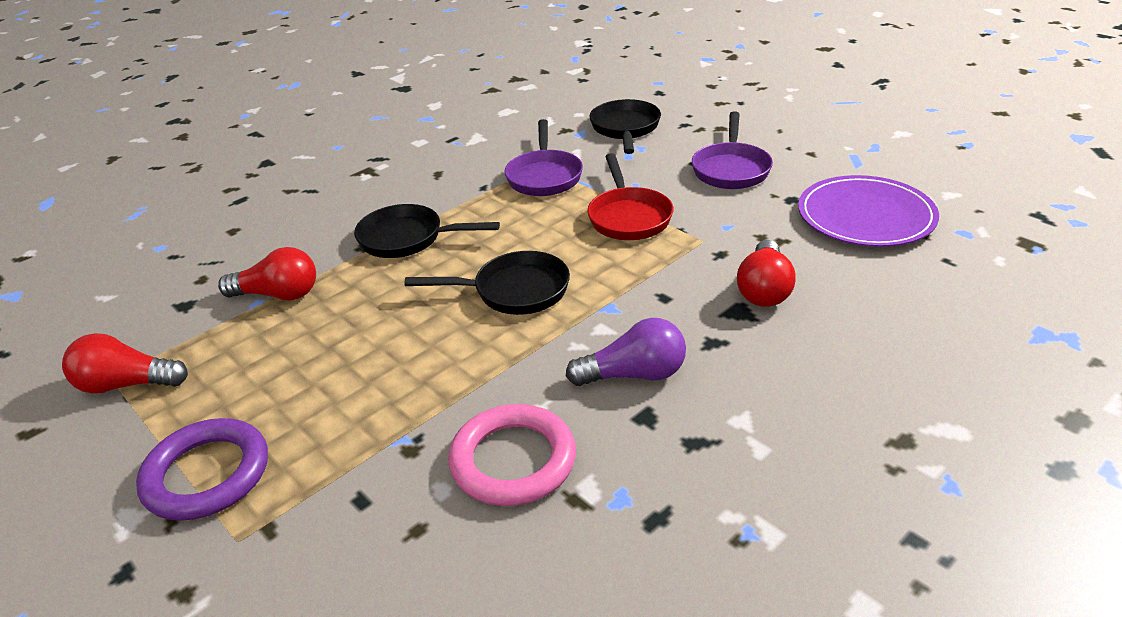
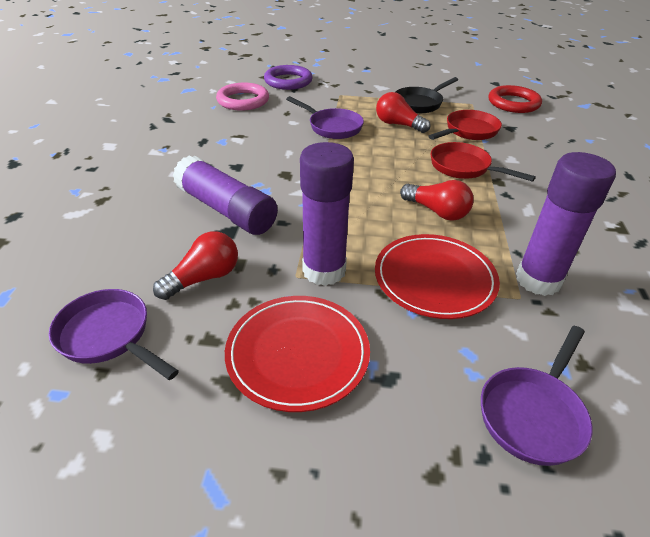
black pan: [354,204,500,258] [404,251,570,315] [589,99,661,154] = 3 -> [395,77,458,113] = 1
purple glue stick: none = 0 -> [173,155,278,235] [300,142,354,286] [516,152,616,296] = 3
purple light bulb: [566,318,686,386] = 1 -> none = 0
purple pan: [504,119,583,196] [692,112,773,189] = 2 -> [49,289,179,380] [286,96,364,139] [481,326,593,466] = 3
purple plate: [798,175,939,247] = 1 -> none = 0
red pan: [587,153,673,240] = 1 -> [428,110,502,140] [431,142,536,182] = 2
red plate: none = 0 -> [225,296,370,412] [375,234,500,319] = 2
red ring: none = 0 -> [489,85,542,113] = 1

